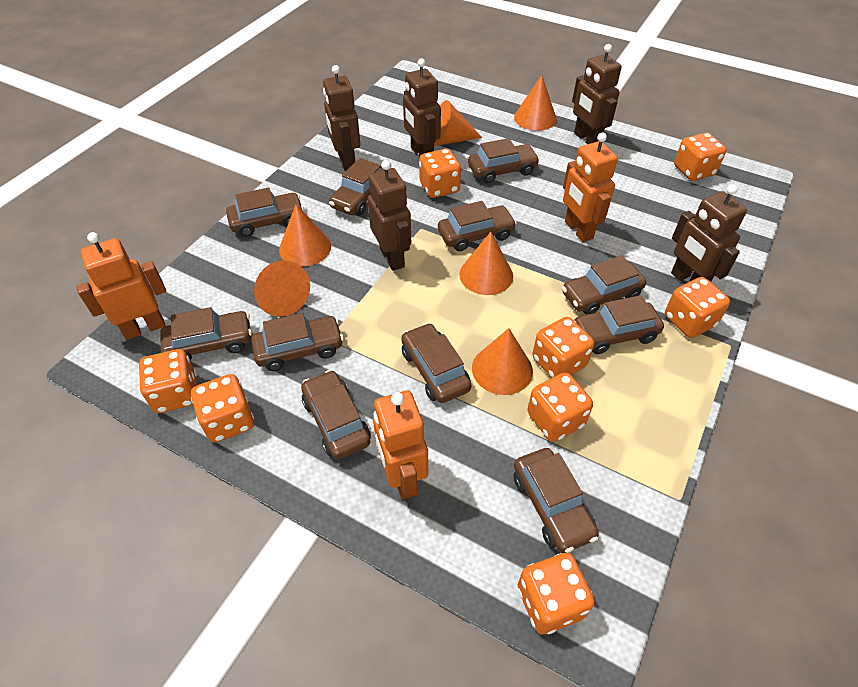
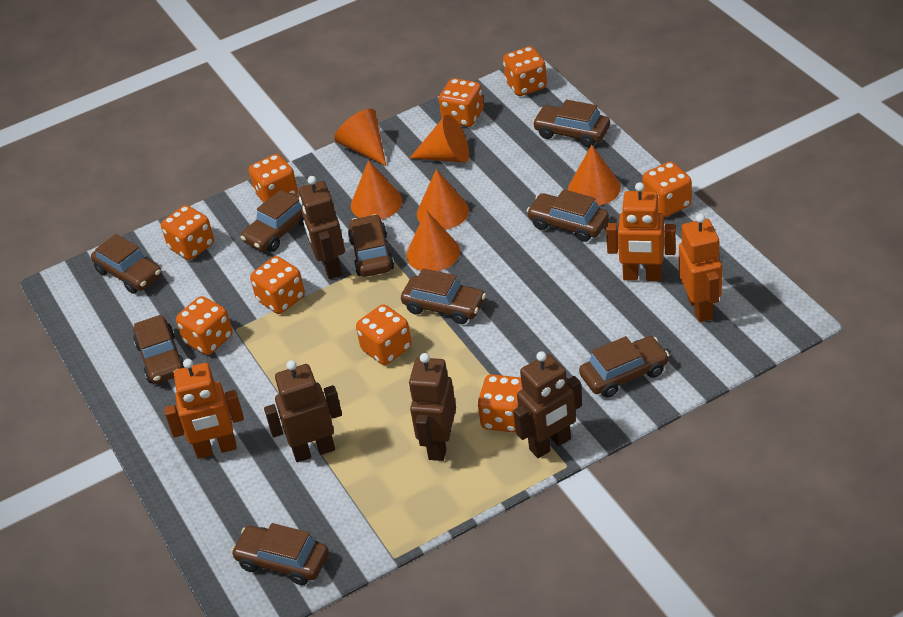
brown car: [160,307,252,360] [226,188,304,237] [251,313,344,371] [301,370,371,460] [329,158,384,216] [401,323,471,403] [438,201,517,251] [468,138,540,183] [514,448,599,553] [562,255,646,314] [574,295,664,354] = 11 -> [91,234,162,294] [133,315,185,384] [231,523,329,586] [241,190,304,252] [348,214,394,277] [401,268,486,324] [527,189,609,242] [532,100,610,147] [579,336,669,398] = 9
brown robot: [323,65,360,171] [367,160,411,271] [403,58,441,158] [572,44,622,144] [671,184,747,282] = 5 -> [264,360,342,462] [299,176,345,279] [409,353,456,461] [514,351,582,458] = 4
orange dice: [139,349,197,413] [191,374,254,442] [419,149,461,198] [518,553,595,634] [527,373,593,442] [533,317,594,378] [665,277,730,338] [674,133,726,181] = 8 -> [161,205,214,260] [176,296,233,355] [249,154,298,203] [250,256,305,314] [356,304,412,365] [439,78,484,127] [477,374,523,433] [503,46,547,96] [642,161,692,217] = 9

